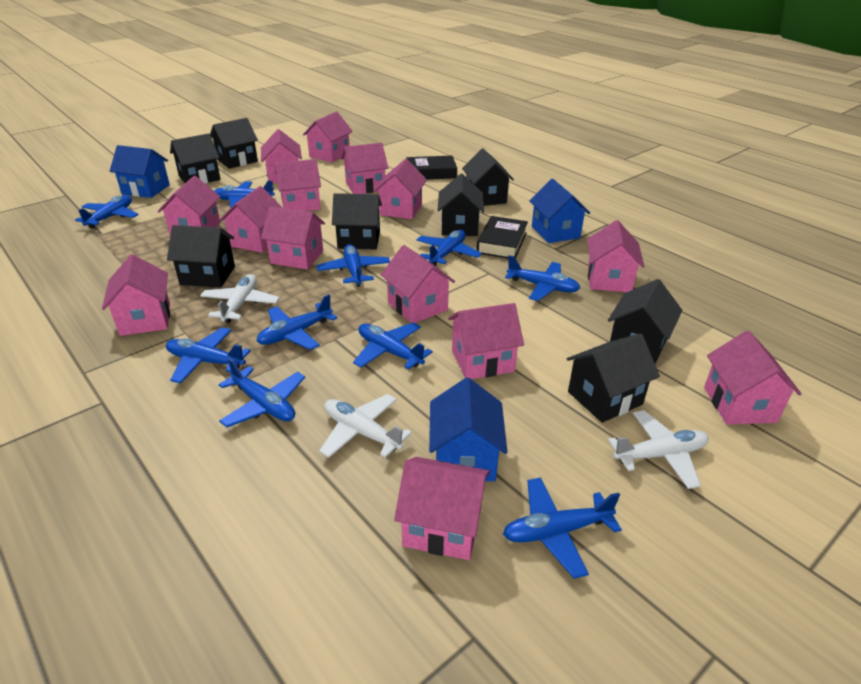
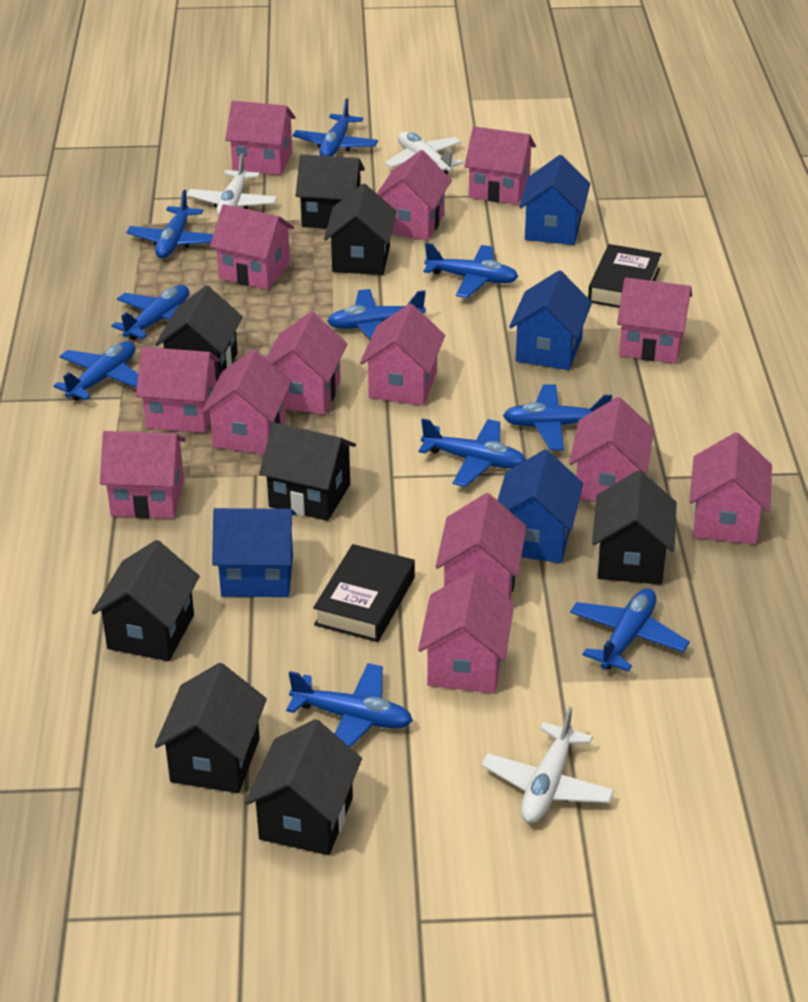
blue house: [110,145,170,198] [429,377,508,481] [529,179,590,243] = 3 -> [212,508,296,597] [497,450,583,563] [509,270,592,370] [519,155,590,245] = 4

